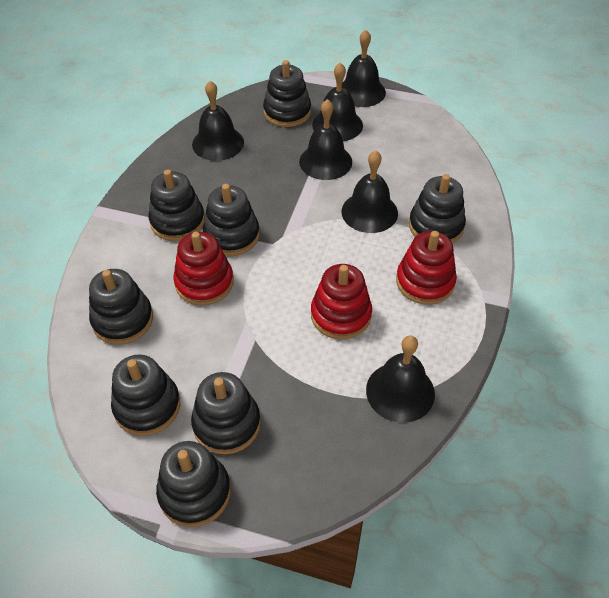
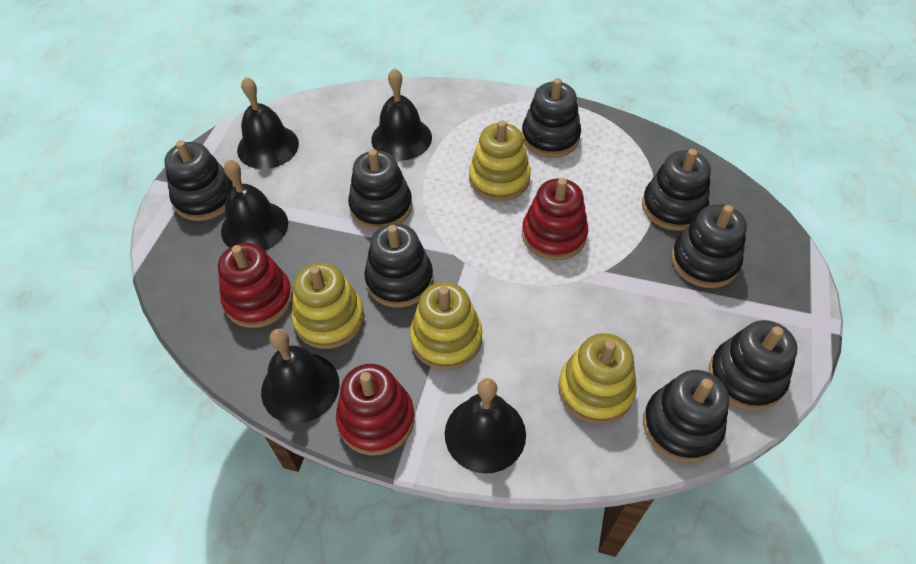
black bell: [192,81,244,161] [299,99,352,180] [312,63,363,141] [342,30,386,107] [342,150,398,233] [366,335,435,423] = 6 -> [221,159,288,251] [237,77,299,169] [261,329,340,424] [371,68,432,161] [445,378,526,474] = 5
yellow stacking toy: none = 0 -> [292,262,364,349] [410,282,482,370] [469,120,531,201] [558,333,637,424] = 4

